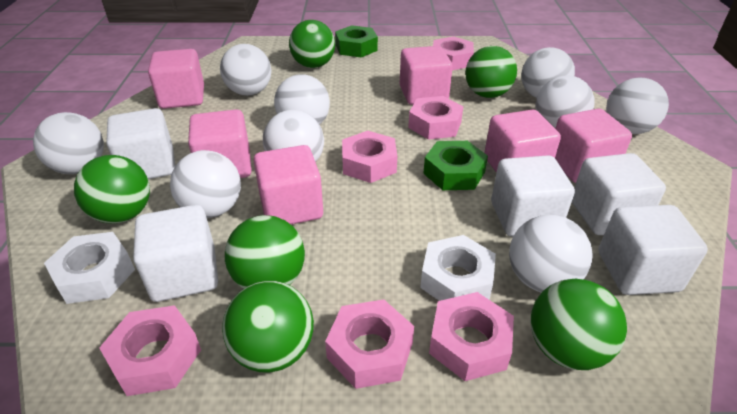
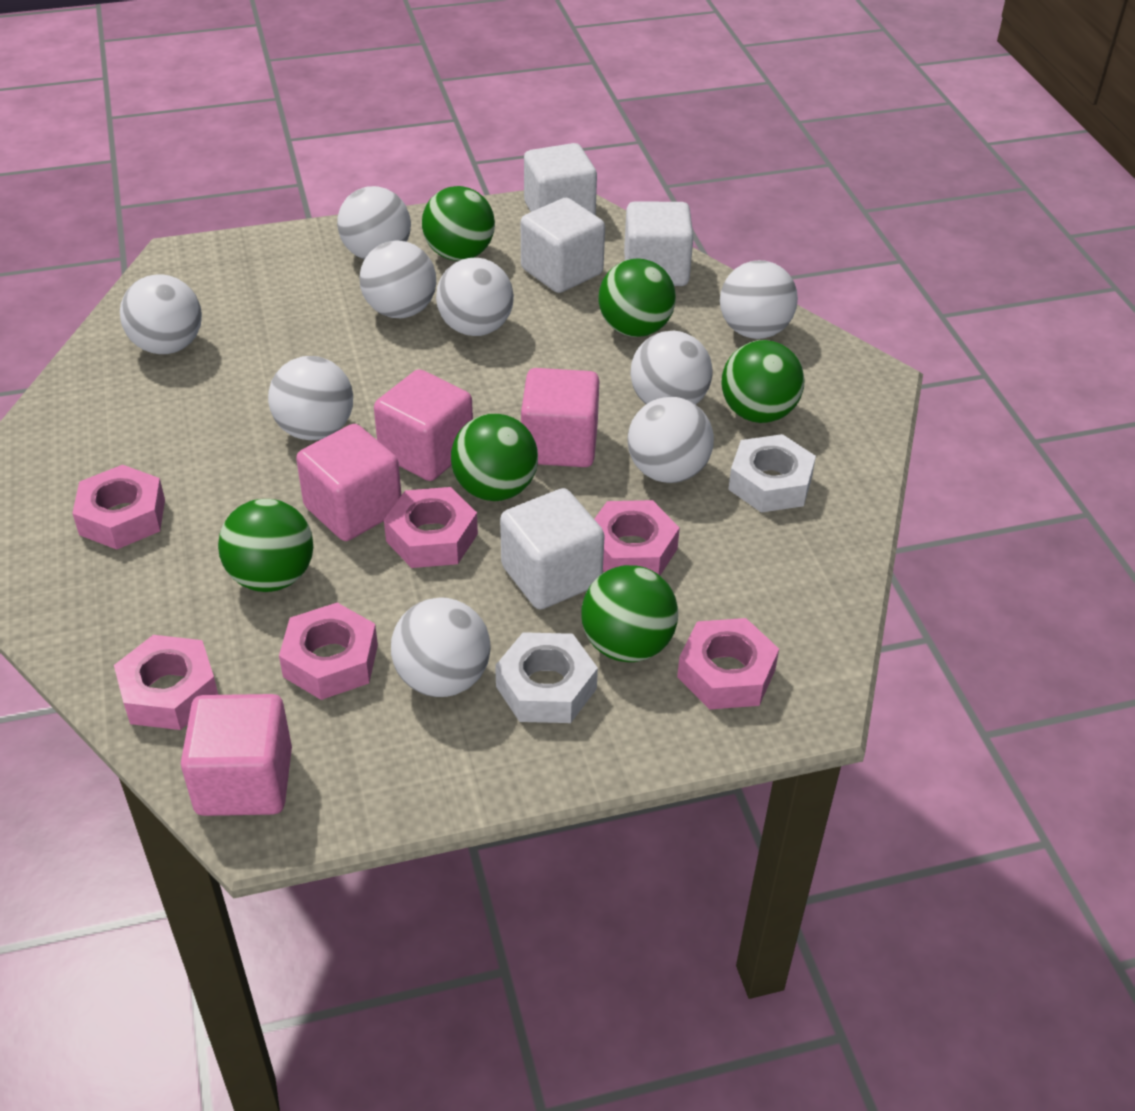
green nut: [335,25,378,57] [423,141,488,190] = 2 -> none = 0
pink cube: [148,49,204,109] [188,109,252,178] [253,145,323,224] [400,46,453,105] [484,109,561,173] [555,109,632,183] = 6 -> [181,694,292,816] [296,424,401,541] [374,369,473,481] [521,368,599,467] = 4
white cube: [107,108,175,179] [133,205,218,302] [491,155,575,237] [572,153,666,235] [599,205,708,295] = 5 -> [500,488,605,610] [521,198,605,293] [524,143,597,215] [624,201,693,286] = 4

